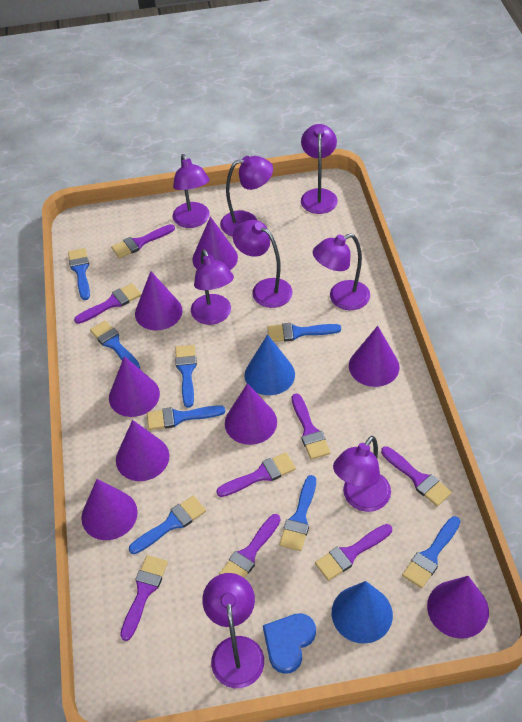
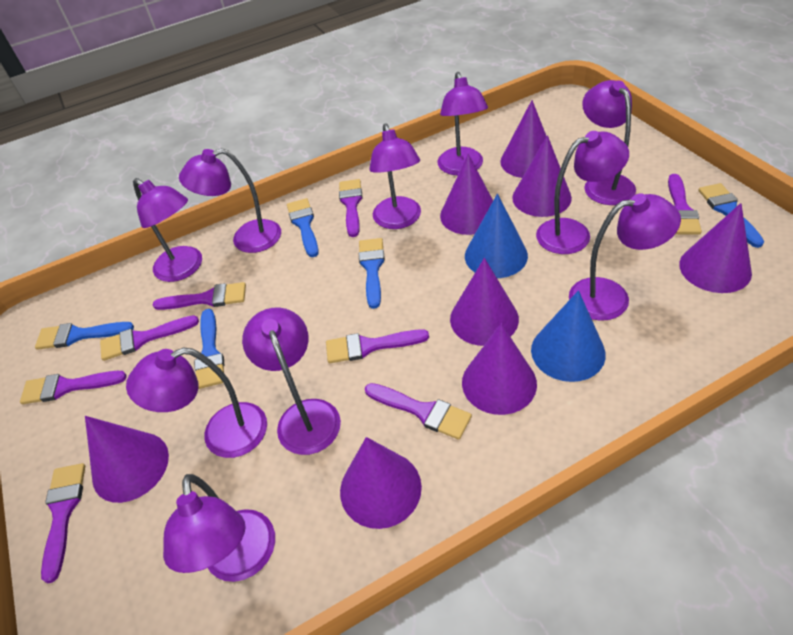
blue brush: [68,248,90,300] [90,320,140,369] [129,495,206,554] [147,405,225,430] [175,345,197,408] [267,323,341,342] [279,475,316,551] [402,516,461,588] = 8 -> [35,322,134,350] [194,309,224,389] [287,198,319,257] [359,238,385,309] [698,183,764,248] = 5
blue heart: [263,613,316,674] = 1 -> none = 0
purple lamp: [172,154,210,228] [191,249,234,325] [202,573,264,688] [220,156,273,237] [233,220,293,308] [301,124,338,214] [313,233,370,310] [333,436,391,512] = 8 -> [126,348,267,458] [133,178,202,282] [163,474,275,582] [179,148,281,253] [242,308,341,455] [369,123,421,229] [437,72,488,175] [536,131,629,254] [569,194,681,321] [582,80,636,205] = 10

